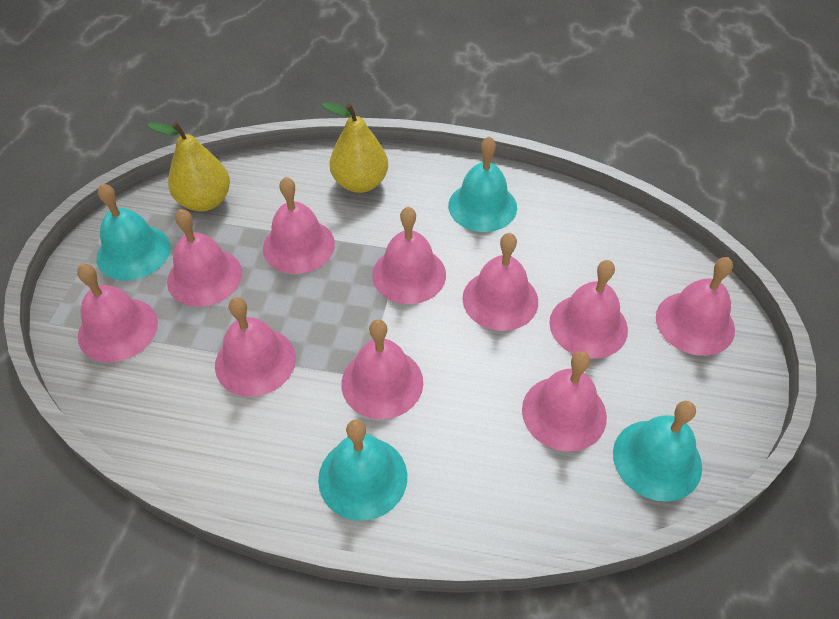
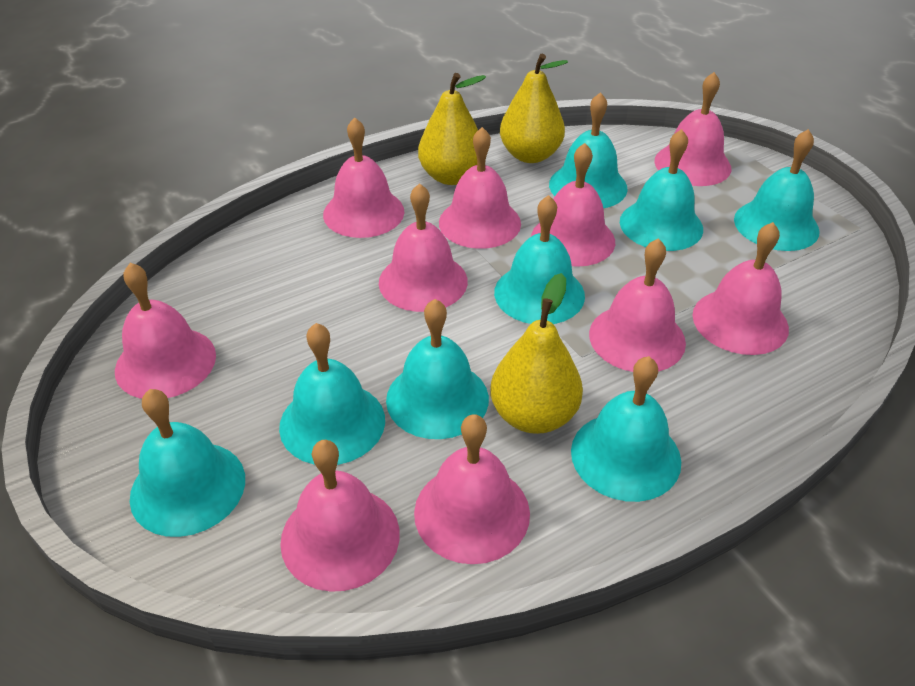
turquoise bell: [97,184,171,280] [318,420,407,521] [448,136,517,232] [613,401,702,502] = 4 -> [130,389,245,537] [279,323,385,465] [386,299,489,439] [494,195,585,324] [549,92,628,208] [571,356,681,502] [620,129,703,251] [734,129,819,251] = 8
yellow pear: [147,122,230,212] [322,102,388,193] = 2 -> [418,73,486,185] [490,273,583,434] [500,54,568,163] = 3

